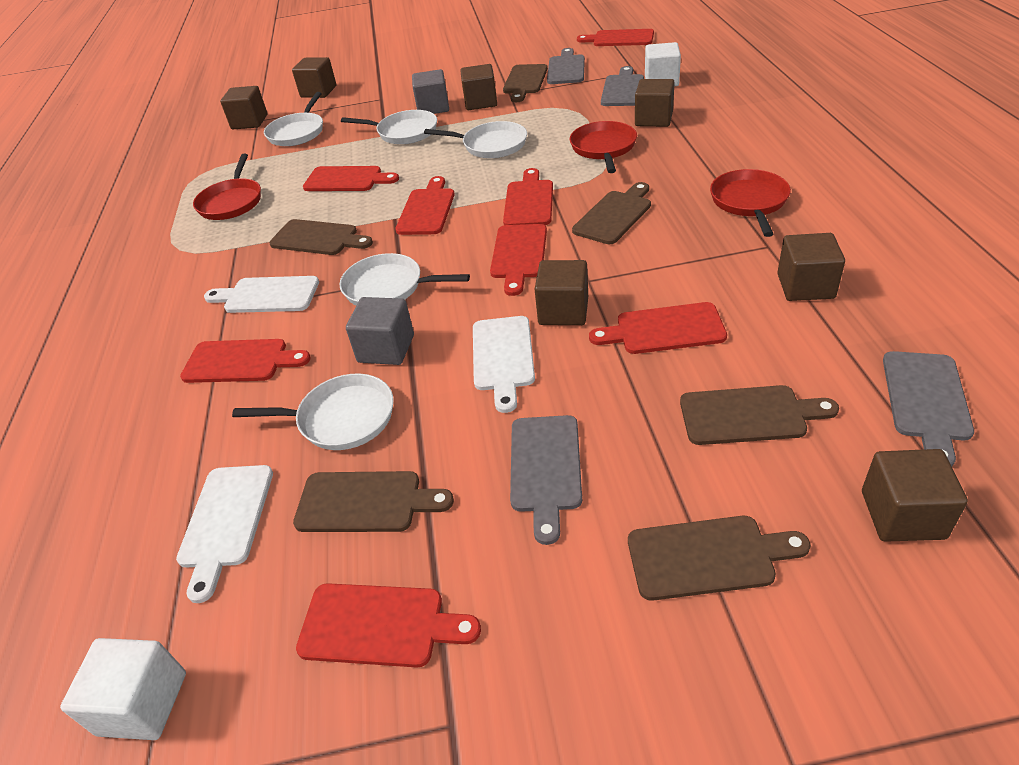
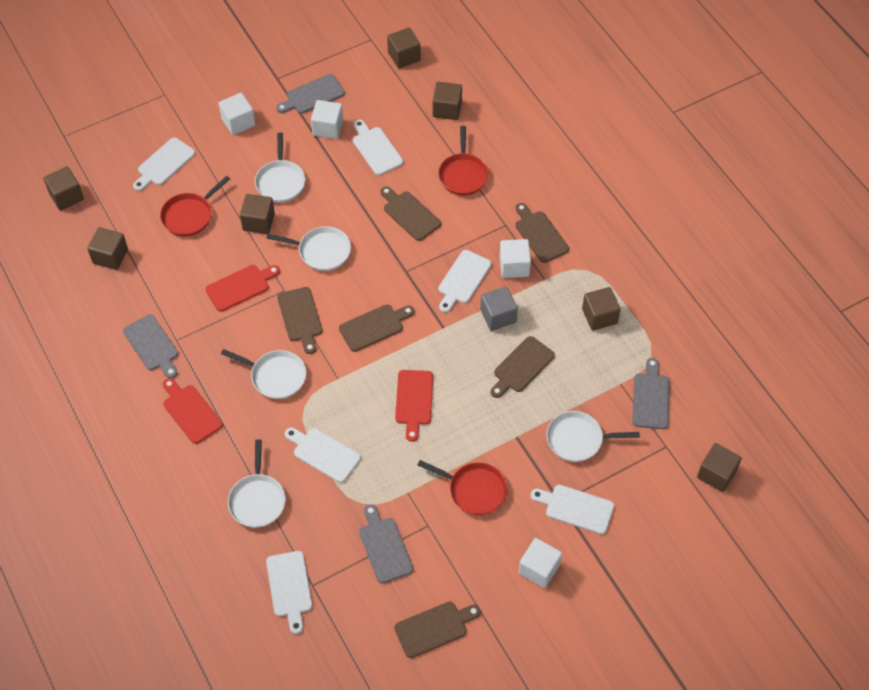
grey cube: [346,297,414,365] [412,69,449,114] = 2 -> [480,287,518,331] = 1
red cutting board: [180,339,311,383] [296,583,481,668] [303,166,399,191] [396,176,455,235] [490,224,547,296] [503,168,553,225] [577,29,654,46] [589,302,727,354] = 8 -> [163,378,223,444] [205,265,280,312] [395,370,433,442] = 3
white cube: [60,638,186,740] [645,42,681,86] = 2 -> [219,93,255,135] [311,100,343,139] [499,239,531,278] [518,538,562,588] = 4
white cutting board: [176,465,273,603] [204,276,319,313] [473,316,535,413] = 3 -> [133,138,195,191] [266,551,312,634] [285,428,361,483] [353,120,403,175] [438,250,492,312] [531,485,614,534] = 6

